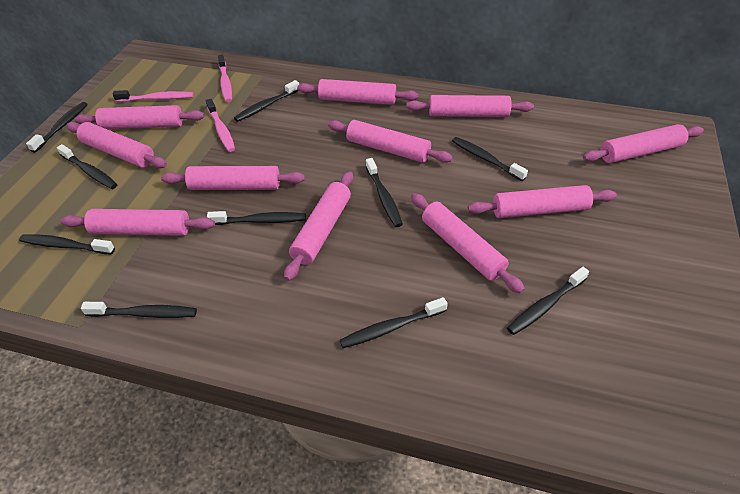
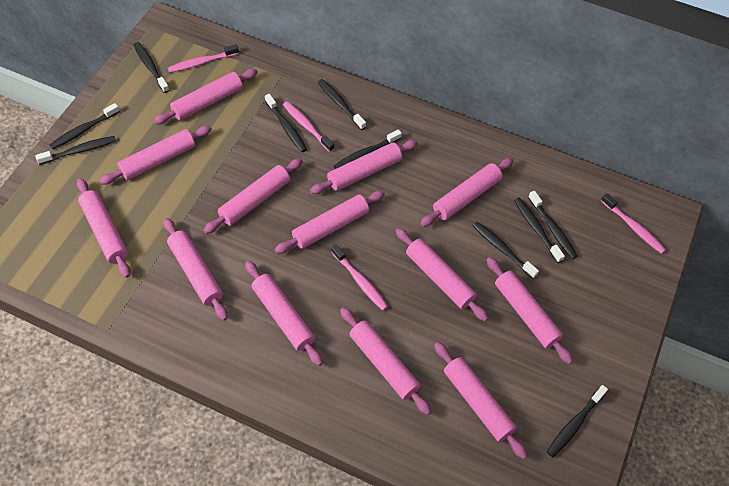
pink rolling pin: [61,209,215,236] [66,122,167,168] [74,105,204,129] [161,166,305,190] [284,171,353,281] [297,79,418,105] [328,120,453,163] [406,95,534,117] [411,193,525,294] [468,185,617,218] [583,124,704,163] = 11 -> [77,178,131,278] [99,125,212,185] [154,69,258,124] [163,218,228,320] [203,158,303,234] [245,261,323,366] [275,190,385,254] [310,140,418,194] [340,307,432,415] [396,228,489,322] [420,158,514,227] [435,342,528,459] [487,257,573,364] = 13
pink toothbrush: [113,90,194,102] [206,99,235,152] [218,55,232,102] = 3 -> [168,44,239,73] [283,101,335,152] [331,244,388,311] [601,193,666,254] = 4

